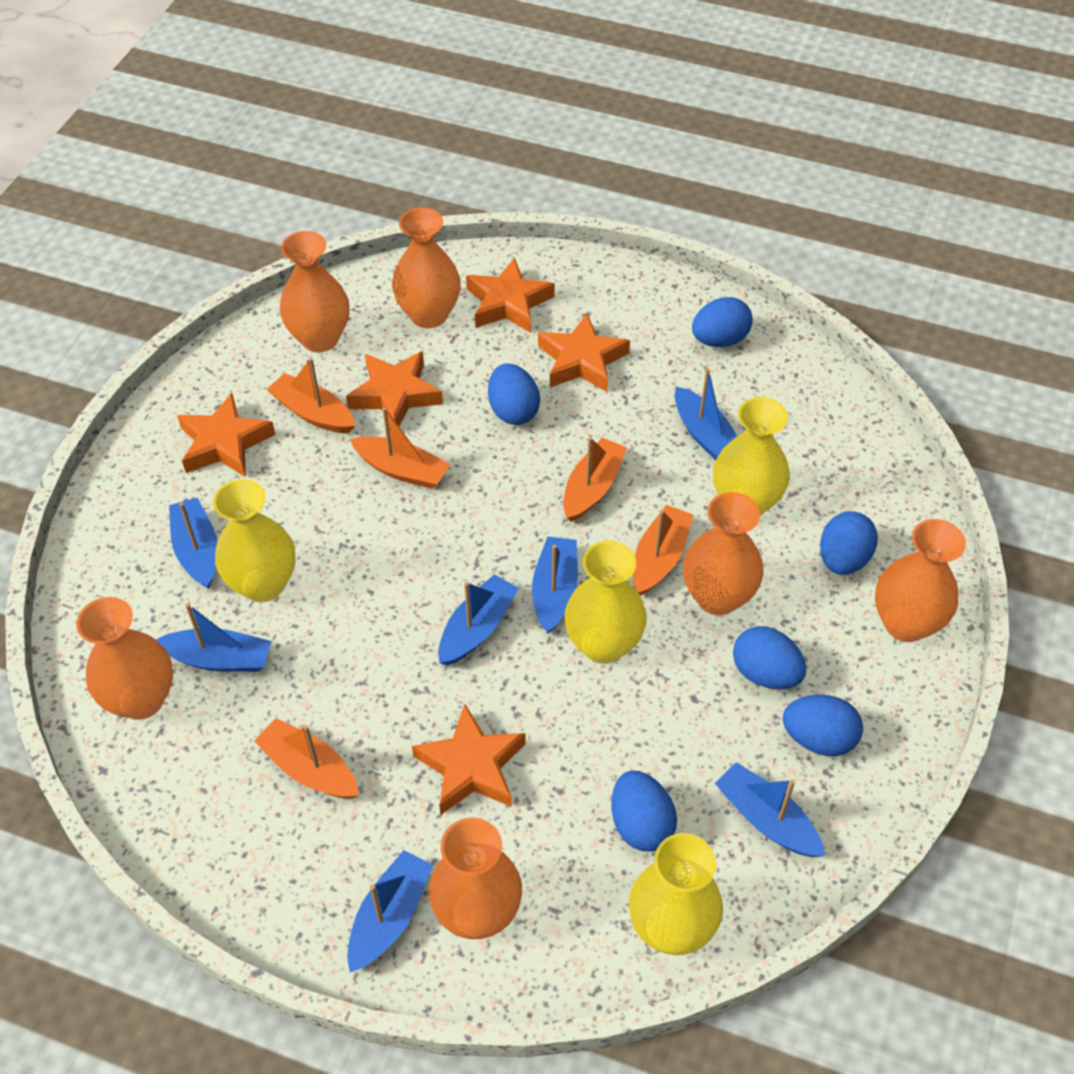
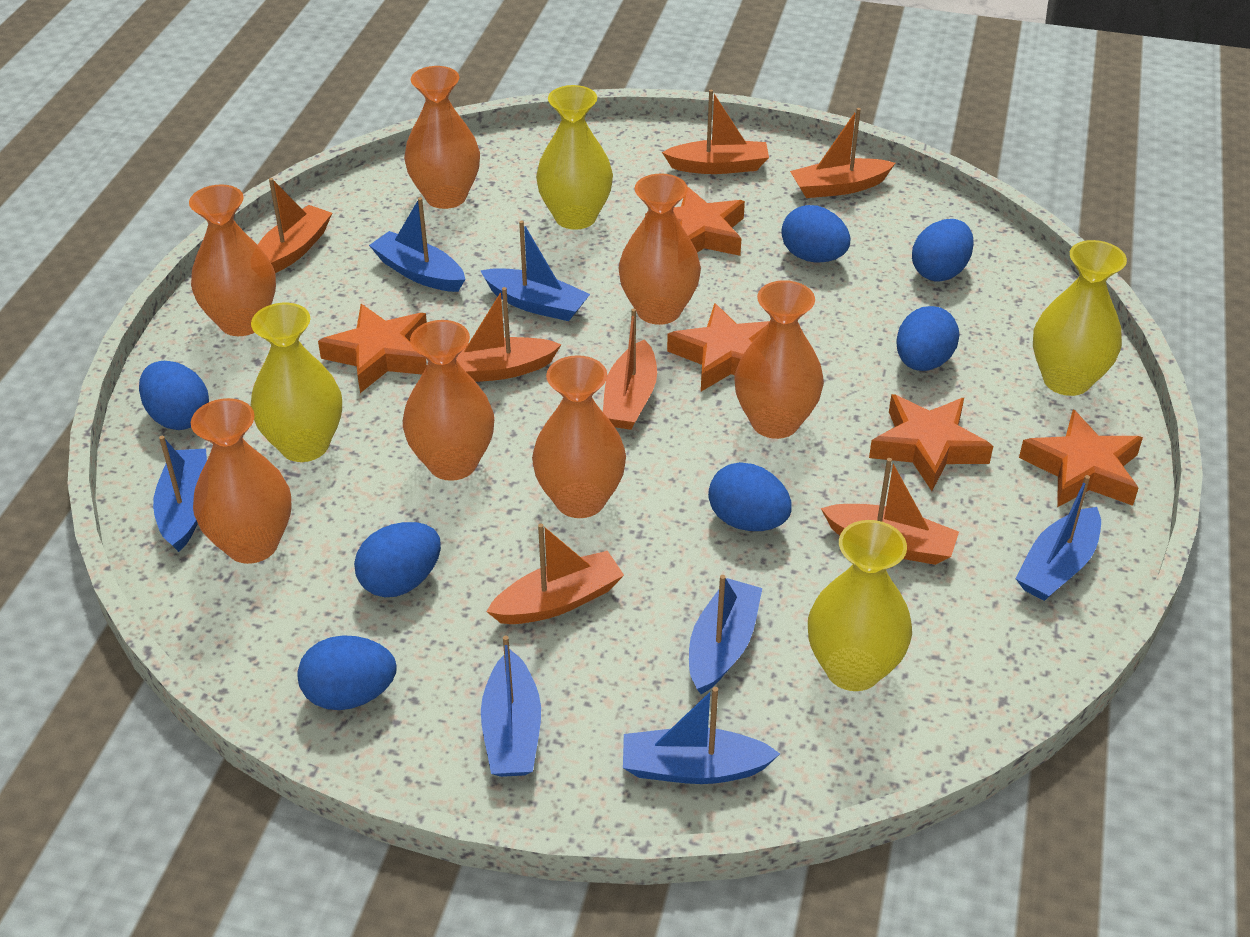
blue egg: [488,363,540,425] [611,771,677,851] [692,297,753,347] [733,626,806,689] [783,695,863,756] [820,511,878,575] = 6 -> [139,361,209,430] [297,635,396,710] [354,522,441,597] [708,462,792,531] [781,205,850,263] [896,306,959,371] [912,219,974,282] = 7
orange boat: [254,718,359,799] [267,358,355,433] [350,407,450,489] [563,437,627,522] [633,505,693,595] = 5 -> [258,178,332,273] [456,287,562,382] [486,523,624,624] [603,308,657,430] [662,90,769,174] [790,108,895,198] [821,458,959,565] = 7
orange vase: [76,597,173,720] [280,231,349,352] [392,207,461,328] [429,817,522,939] [683,492,763,615] [875,519,966,642] = 6 -> [189,184,276,336] [191,398,292,564] [403,320,494,481] [404,66,480,209] [532,355,626,518] [618,173,701,325] [735,280,824,439] = 7

